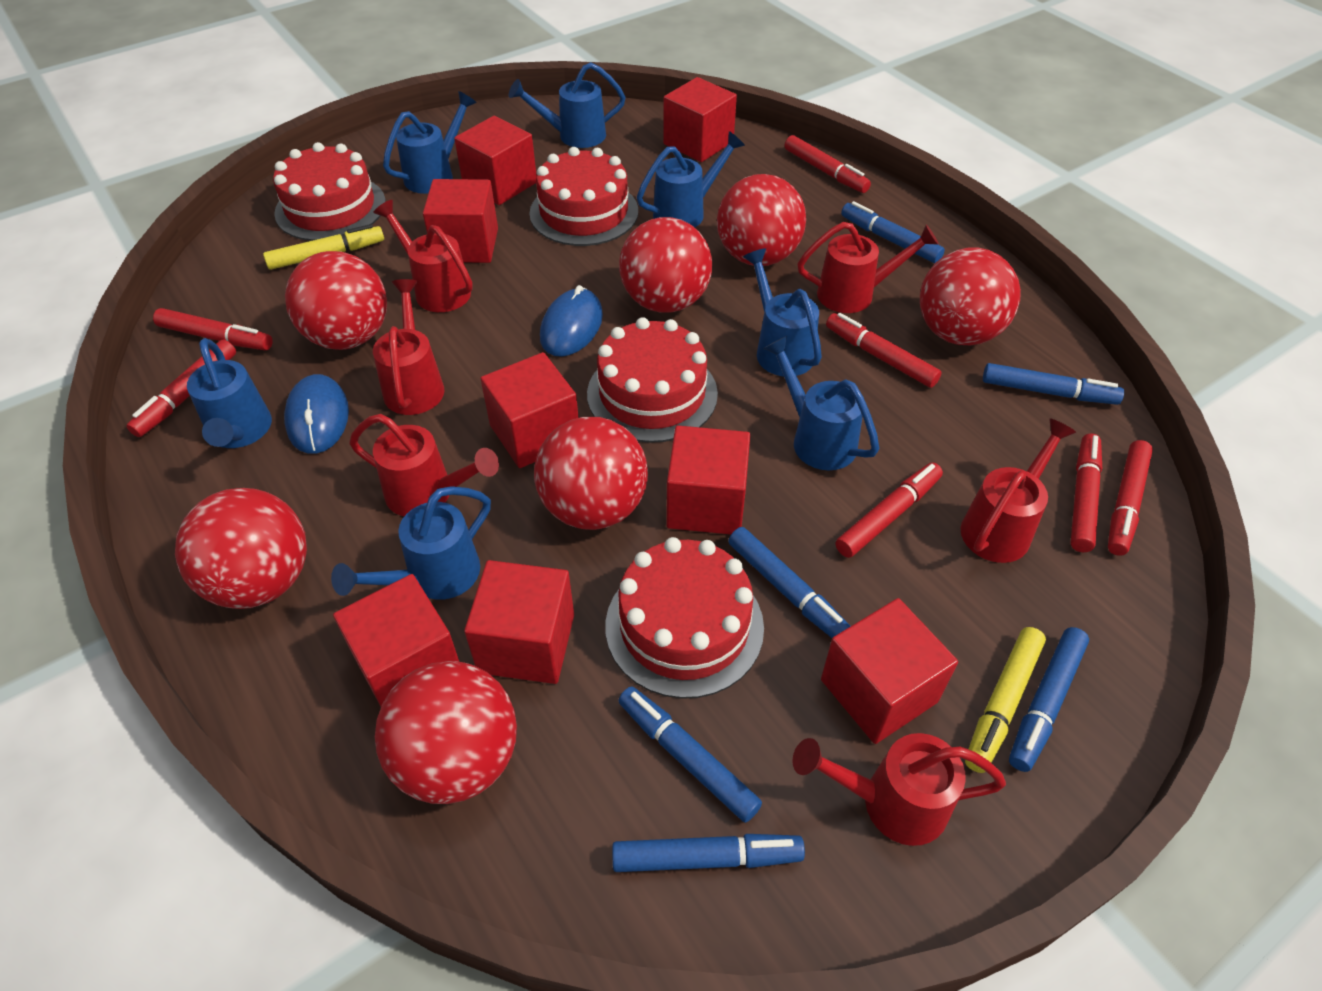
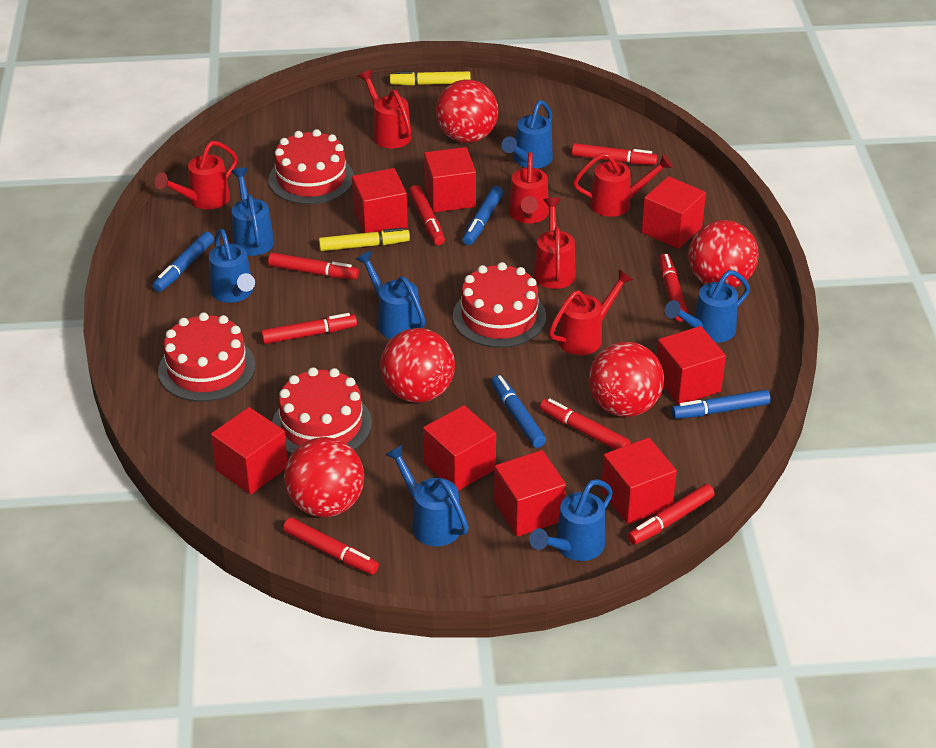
blue marker: [612,834,805,872] [618,687,762,823] [728,527,850,638] [841,201,945,263] [983,363,1124,405] [1009,627,1089,772] = 6 -> [152,232,214,292] [462,186,503,245] [491,375,546,448] [671,390,771,419] = 4
blue mouse: [284,374,349,454] [540,285,603,357] = 2 -> none = 0
red ball: [175,488,307,609] [285,251,387,350] [375,661,517,804] [534,417,648,530] [619,217,712,313] [717,174,806,266] [920,248,1021,345] = 7 -> [284,437,364,517] [380,328,455,403] [436,79,498,143] [588,342,664,417] [688,220,759,288] = 5
red marker: [126,340,236,437] [153,308,273,350] [785,135,871,193] [826,313,942,388] [835,462,943,558] [1070,433,1102,552] [1108,440,1153,556] = 7 -> [261,313,357,344] [268,253,359,279] [283,517,379,575] [409,185,445,245] [540,398,631,450] [572,143,658,165] [627,484,715,545] [659,254,689,322] = 8

